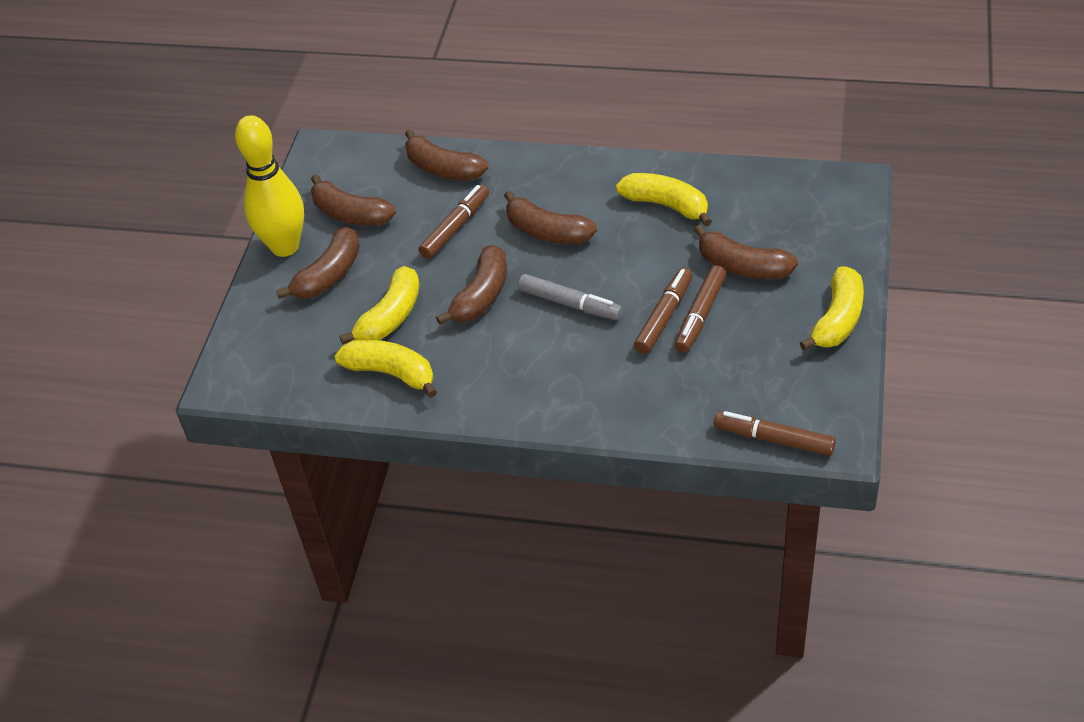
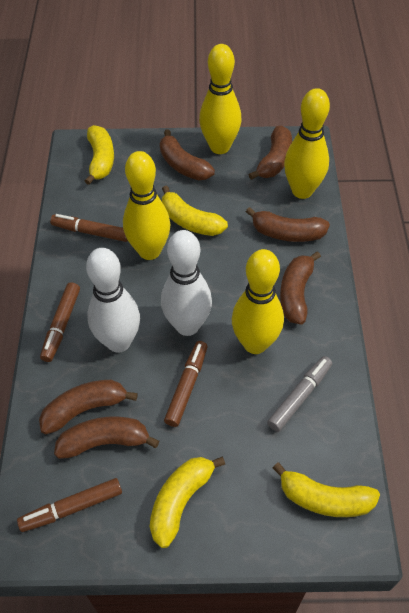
white bowling pin: none = 0 -> [86,248,140,353] [161,230,212,336] = 2
yellow bowling pin: [235,115,304,257] = 1 -> [123,151,170,260] [199,44,242,154] [232,249,284,354] [284,88,330,199] = 4

